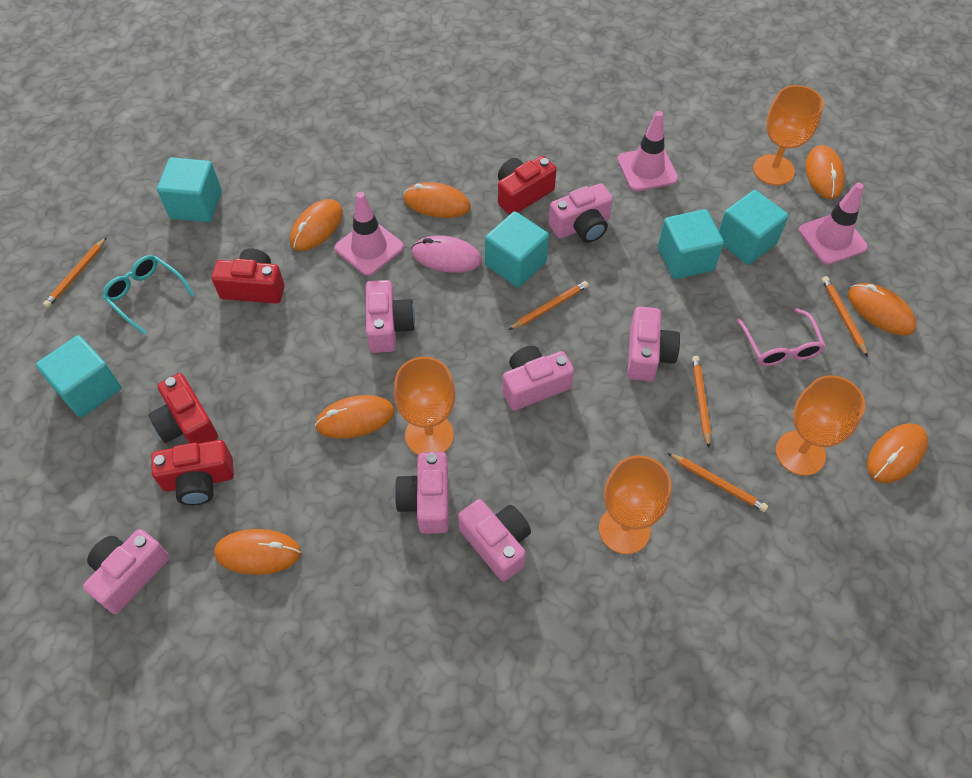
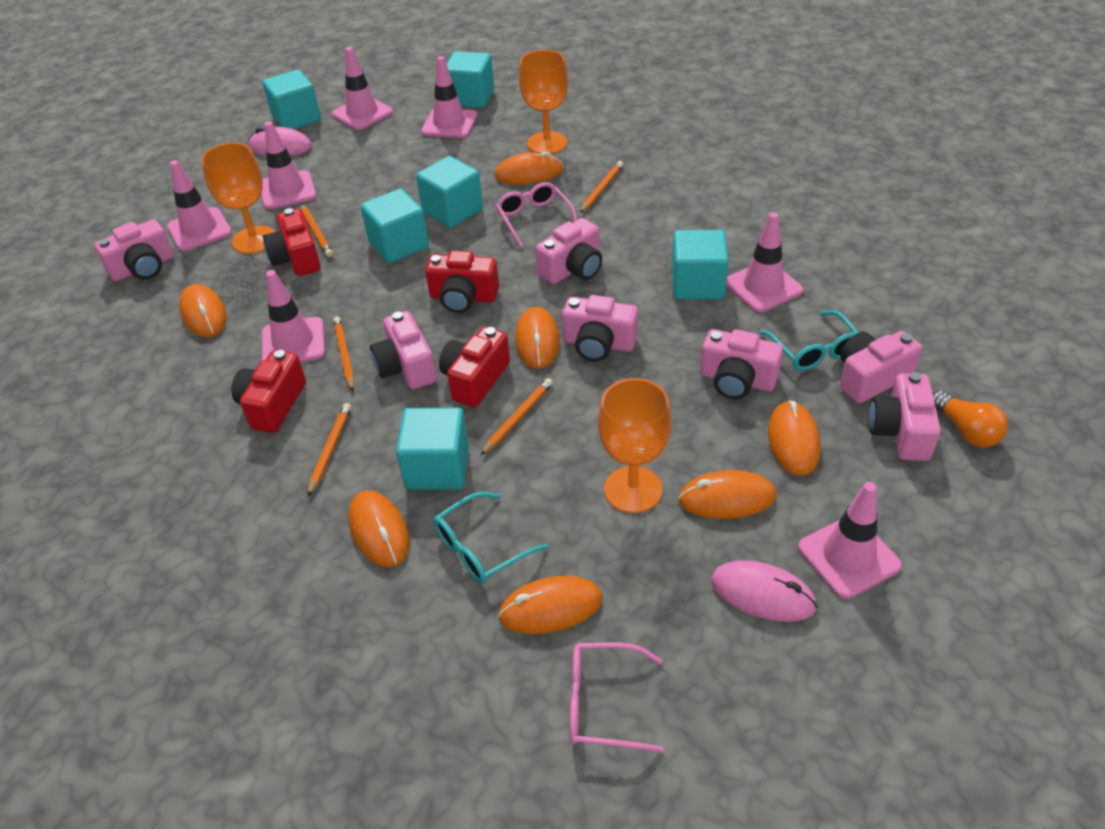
orange goblet: [394,357,455,455] [599,455,671,554] [753,85,824,185] [776,375,865,476] = 4 -> [201,143,275,254] [519,50,568,154] [598,378,671,513] = 3
orange light bulb: none = 0 -> [933,390,1008,448] = 1
pink glasses: [737,308,826,366] = 1 -> [496,182,577,248] [570,643,664,753] = 2
pink mouse: [412,236,482,273] = 1 -> [248,127,312,156] [711,560,818,622] = 2
pink traffic cone: [335,192,404,276] [617,111,678,191] [798,183,868,265] = 3 -> [167,160,232,251] [261,121,316,209] [262,270,325,363] [332,47,393,130] [421,56,477,138] [726,212,803,312] [798,482,902,599] = 7
turquoise cube: [36,335,122,417] [157,158,222,222] [485,211,549,287] [658,209,724,279] [719,190,789,265] = 5 -> [262,70,321,129] [360,188,429,263] [396,408,469,490] [416,156,483,228] [447,51,494,108] [672,230,729,300] = 6
turquoise glasses: [102,255,194,335] = 1 -> [434,492,548,584] [760,310,859,371] = 2

